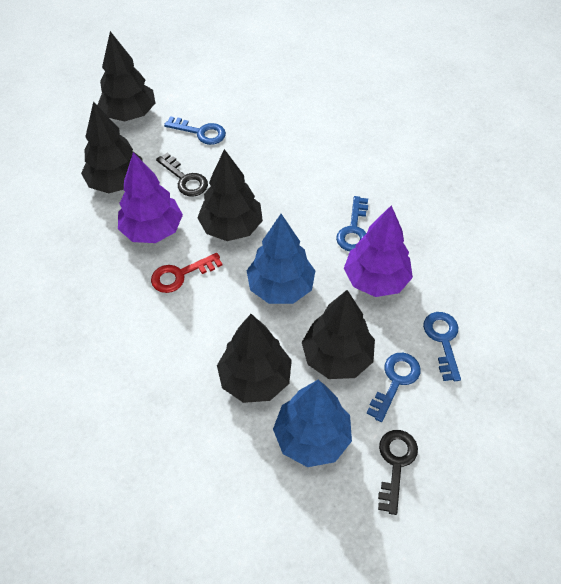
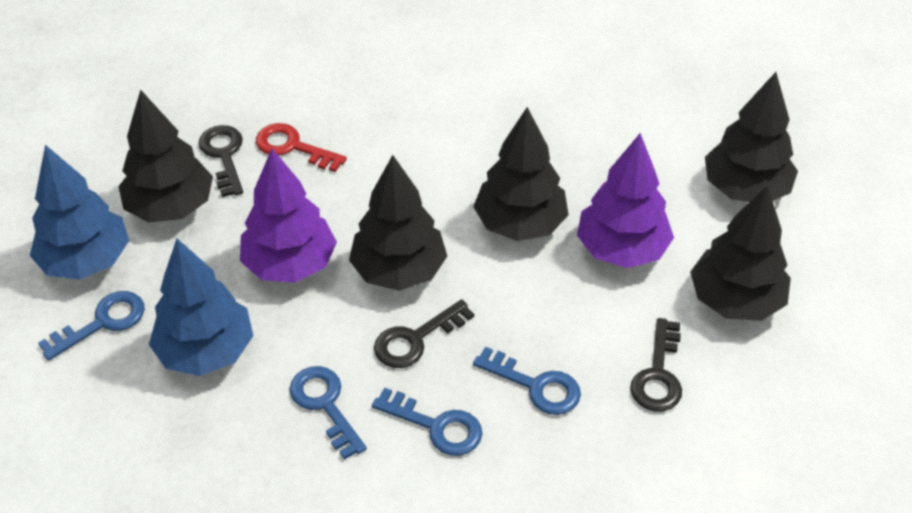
black key: [156,153,208,197] [378,430,418,515] = 2 -> [198,125,243,197] [374,299,474,368] [630,318,682,411] = 3

